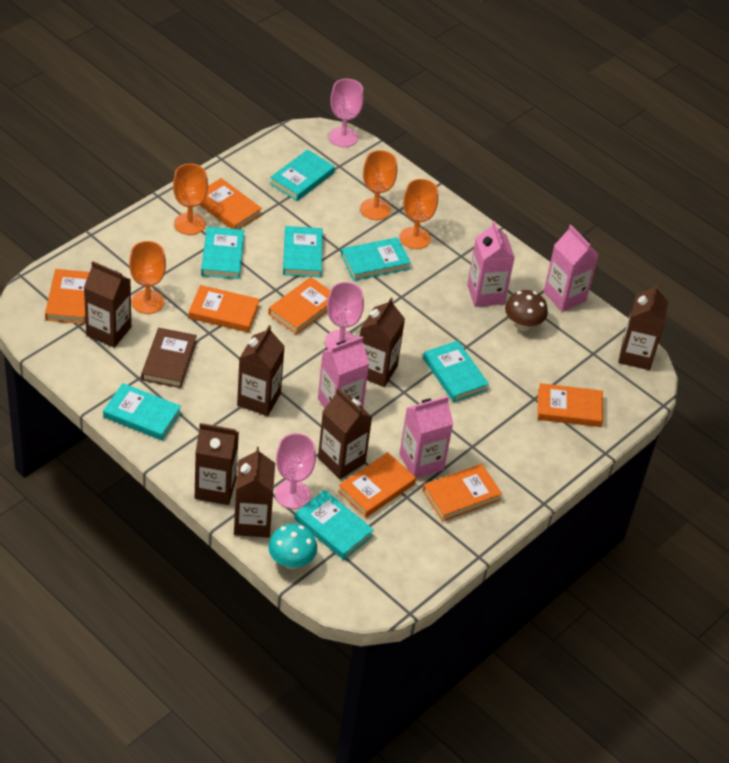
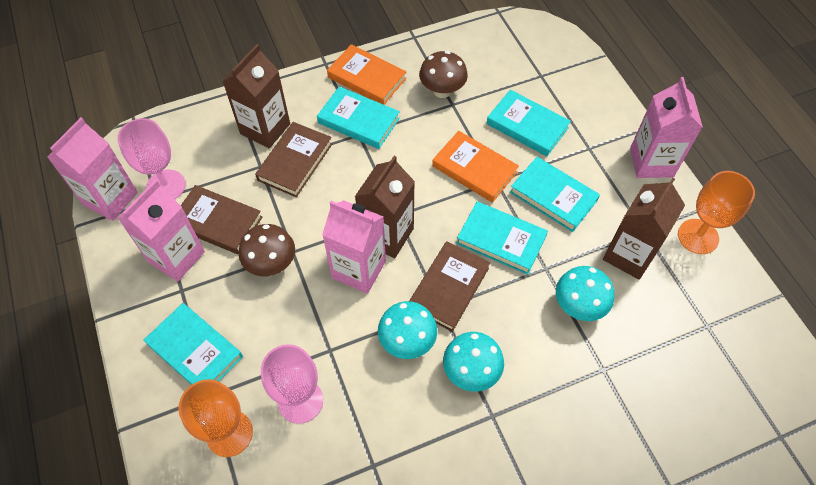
brown book: [141,328,197,388] = 1 -> [181,185,262,255] [255,122,332,197] [409,241,490,332] = 3
brown carton: [84,261,131,348] [195,423,239,505] [234,447,275,538] [237,325,285,416] [318,388,372,479] [360,298,405,387] [618,283,668,370] = 7 -> [222,44,290,148] [355,156,415,258] [603,178,685,280] = 3
brown mushroom: [505,290,548,331] = 1 -> [239,224,295,276] [419,51,468,98] = 2
orange book: [45,269,89,324] [189,285,260,333] [200,178,262,229] [268,277,330,335] [338,452,416,517] [423,464,502,522] [537,383,603,427] = 7 -> [327,44,407,105] [432,131,519,203] = 2
orange goblet: [129,241,166,314] [173,164,208,235] [360,150,397,220] [400,179,438,249] = 4 -> [178,379,253,457] [678,171,755,254] = 2
pink goblet: [275,433,316,509] [325,282,364,349] [329,79,364,147] = 3 -> [117,118,186,199] [261,344,323,424] = 2
turquoise book: [103,383,181,441] [201,227,244,279] [270,149,335,201] [283,226,323,277] [294,490,374,560] [341,237,411,281] [423,341,489,402] = 7 -> [144,303,243,385] [317,87,400,149] [456,201,548,275] [486,90,571,156] [510,157,600,232] = 5
turquoise mushroom: [268,524,317,569] = 1 -> [378,301,437,359] [443,332,504,392] [556,266,614,321] = 3

